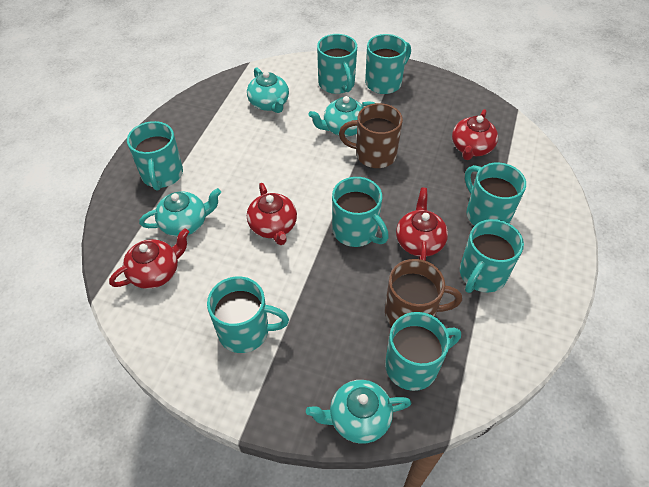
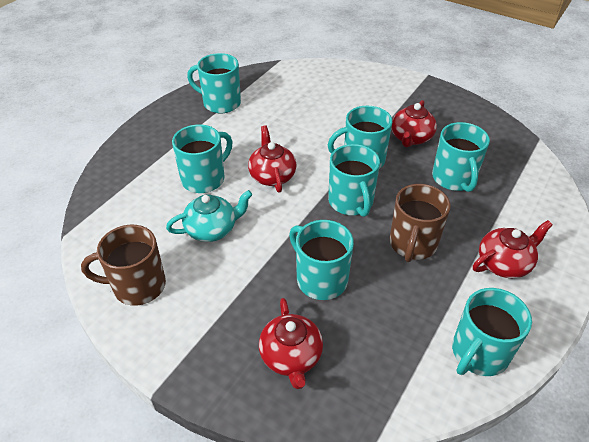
turquoise mug: [127,121,183,190] [207,276,289,353] [317,34,357,94] [332,177,389,247] [365,34,411,94] [385,312,461,391] [460,219,524,293] [465,163,526,226] = 8 -> [172,125,233,193] [187,53,241,113] [289,220,354,300] [328,106,392,169] [328,144,380,217] [432,122,490,192] [452,288,532,376] = 7
turquoise teapot: [139,188,221,237] [247,68,289,113] [306,380,411,444] [309,96,375,136] = 4 -> [166,190,253,242] = 1

